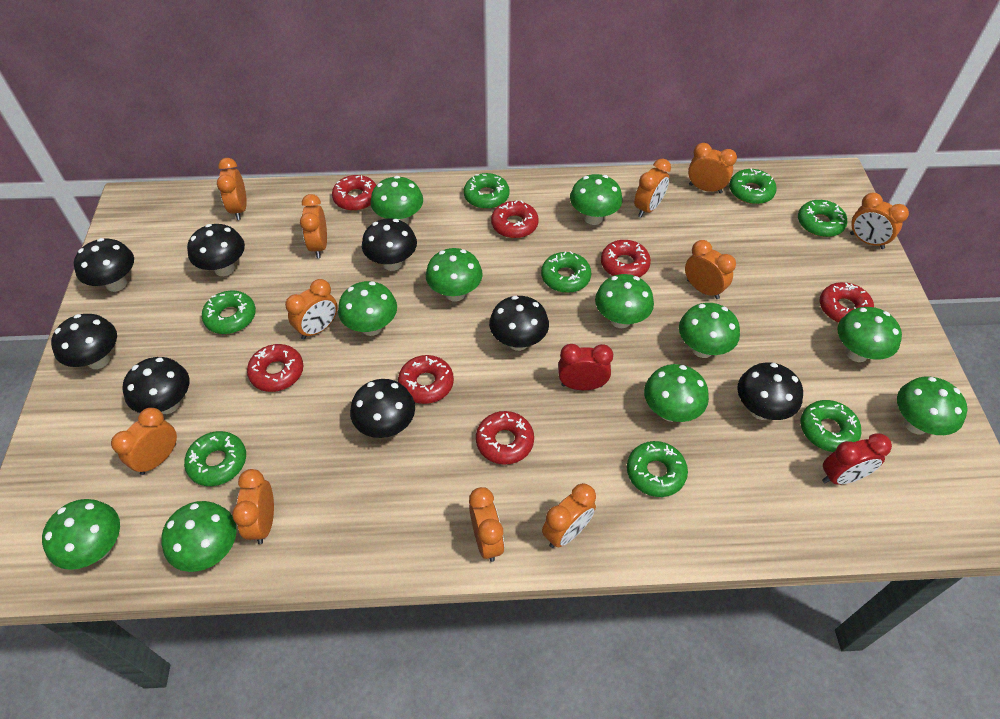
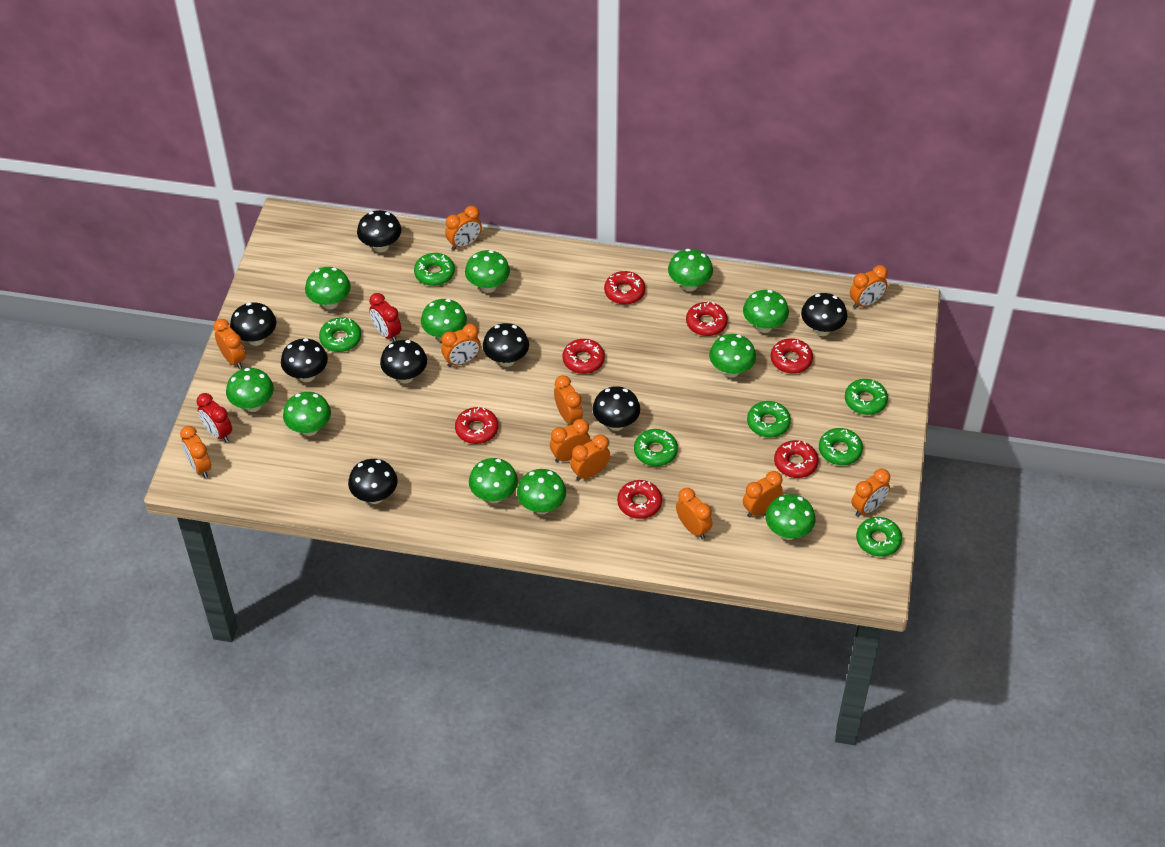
green donut: [184,431,246,486] [202,290,256,334] [464,173,510,209] [541,251,591,293] [627,441,688,497] [729,168,777,204] [798,200,847,237] [801,400,861,452] = 8 -> [319,317,361,352] [414,253,455,286] [634,429,678,466] [747,401,791,438] [819,428,863,465] [845,379,888,415] [856,517,902,557] = 7

